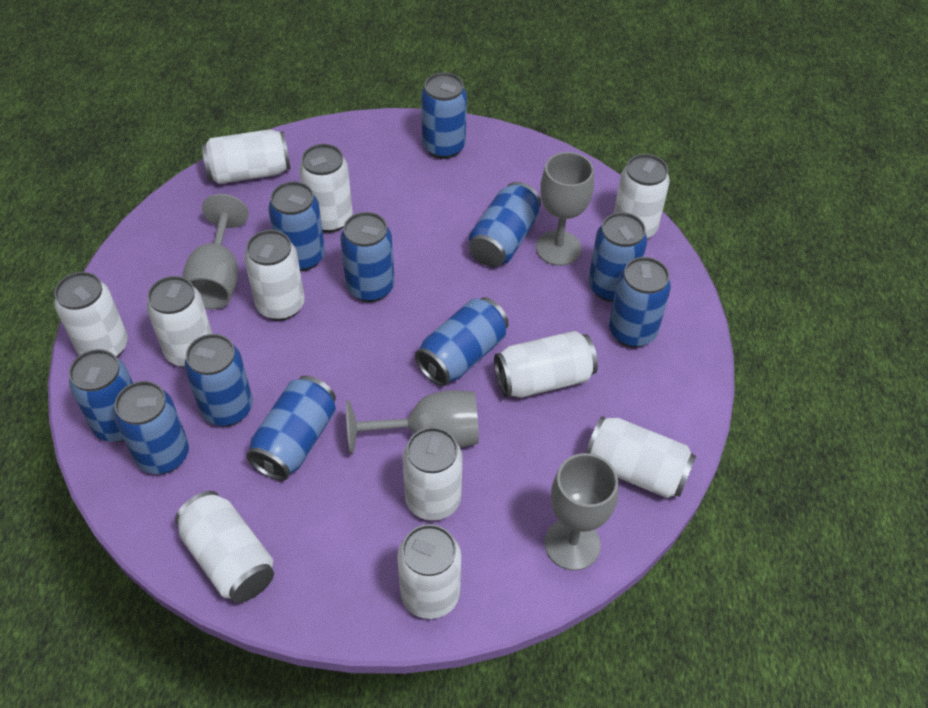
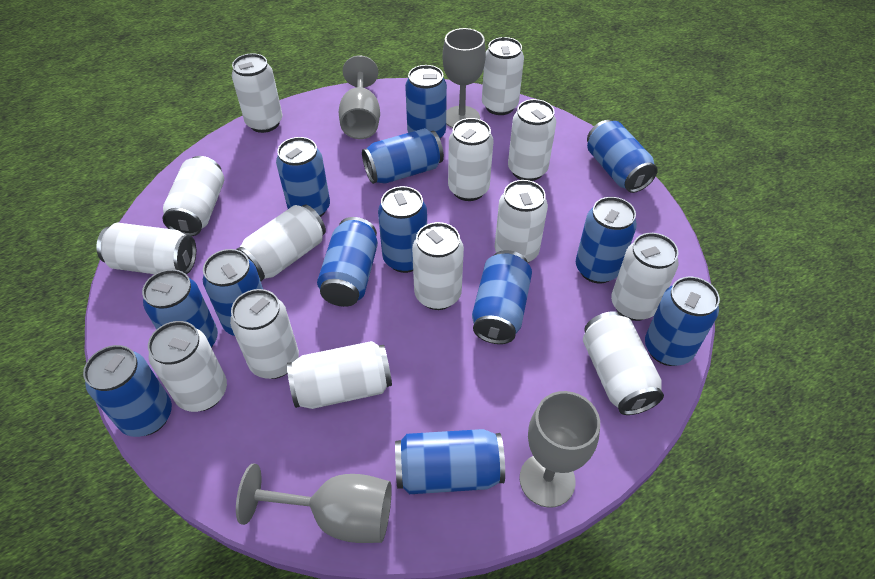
blue can: [69,349,133,442] [114,381,189,474] [184,334,253,426] [246,375,336,481] [268,181,325,271] [340,212,395,302] [415,297,509,386] [421,72,467,159] [469,182,541,267] [588,212,647,302] [609,257,671,348] = 11 -> [83,345,172,437] [142,269,218,348] [203,249,263,336] [276,137,330,217] [317,217,378,307] [362,128,444,184] [378,186,427,273] [395,429,505,494] [405,65,447,139] [472,250,532,344] [576,197,637,283] [587,120,658,193] [645,277,720,366] = 13
white can: [54,272,128,358] [147,276,213,367] [175,491,274,603] [202,129,291,184] [244,230,305,321] [299,144,353,233] [397,524,461,619] [402,427,463,521] [494,331,598,398] [586,416,696,498] [614,154,670,239] = 11 -> [96,223,196,274] [148,321,227,412] [162,156,224,236] [230,289,299,379] [232,53,282,133] [236,204,326,281] [287,341,392,409] [412,222,464,310] [448,118,494,201] [482,37,524,115] [495,180,548,263] [508,99,556,181] [583,311,664,415] [611,233,679,321] = 14

